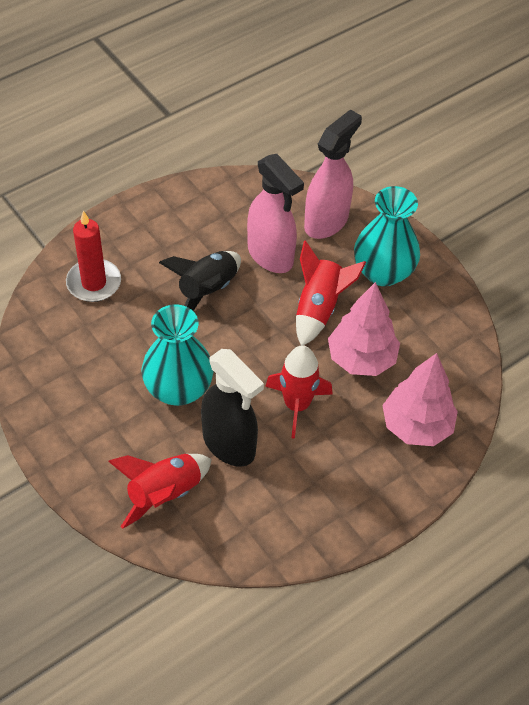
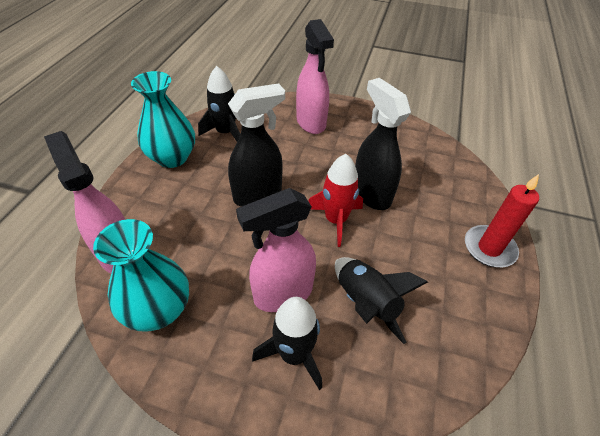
black rocket: [159,251,241,311] = 1 -> [198,66,240,141] [252,297,322,390] [335,257,428,344] = 3
black spray bottle: [201,349,264,467] = 1 -> [228,83,285,207] [355,78,411,210] = 2
pink spray bottle: [247,154,304,273] [304,109,362,239] = 2 -> [44,131,126,273] [236,188,316,312] [296,19,334,134] = 3
pink tree: [328,282,400,376] [382,353,458,446] = 2 -> none = 0
red rocket: [108,454,212,529] [265,345,332,439] [296,240,366,345] = 3 -> [308,154,363,247] = 1

